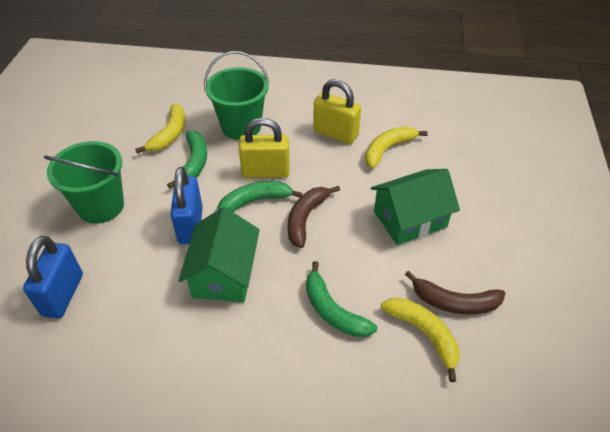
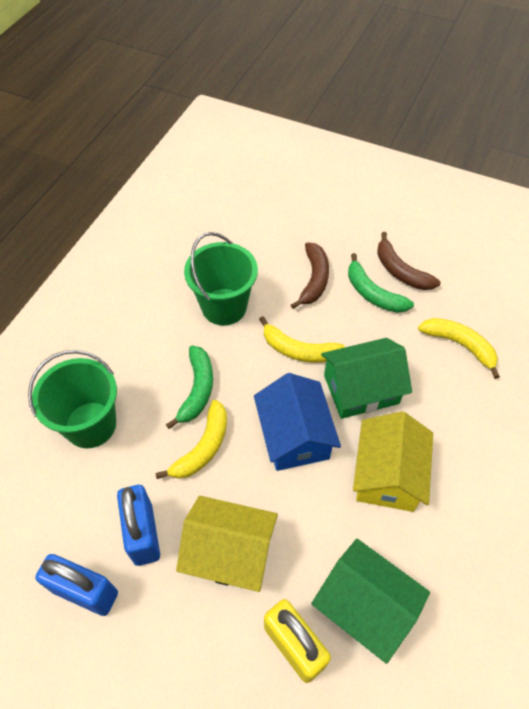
blue house: none = 0 -> [254,373,341,471] = 1
green banana: [167,130,207,189] [217,181,302,212] [306,261,377,337] = 3 -> [166,345,213,429] [348,253,414,313] = 2
yellow house: none = 0 -> [176,496,278,592] [353,411,433,512] = 2
yellow padlock: [239,118,290,178] [313,79,361,144] = 2 -> [264,599,331,683] = 1

